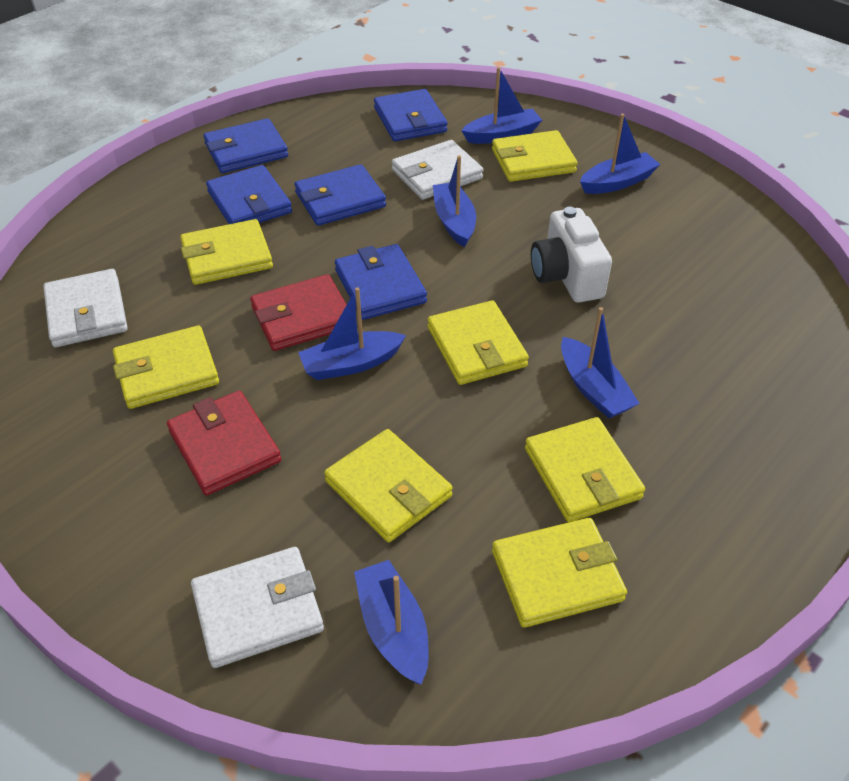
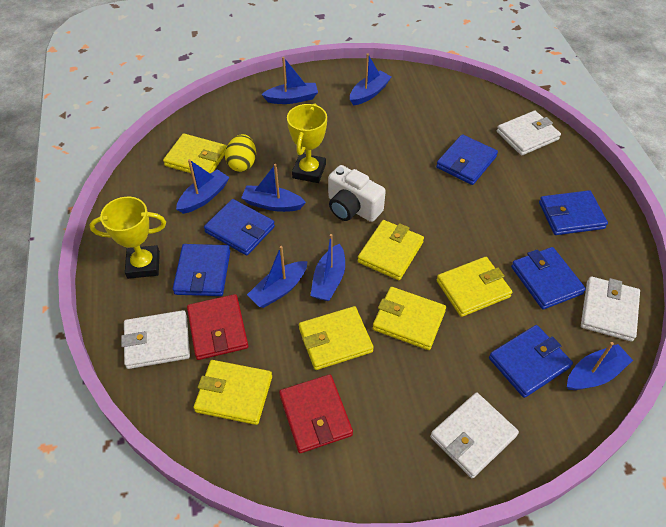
blue boat: [298,287,406,380] [354,560,429,684] [433,155,476,247] [461,67,542,144] [561,307,640,419] [580,114,661,194] = 6 -> [176,159,229,214] [241,164,306,212] [247,246,308,308] [261,57,318,104] [310,234,345,301] [350,53,392,106] [567,342,633,390] = 7
blue wallet: [203,118,288,173] [206,165,292,224] [294,164,386,226] [335,244,427,320] [374,89,448,141] = 5 -> [173,244,230,296] [204,199,275,256] [436,134,498,185] [489,325,573,398] [511,247,586,309] [539,190,608,235] = 6
white wallet: [43,269,128,347] [191,547,324,668] [392,140,484,200] = 3 -> [121,310,190,369] [430,393,519,478] [497,111,561,155] [581,276,640,342] = 4
yellow egg: none = 0 -> [225,134,256,172] = 1
yellow trophy: none = 0 -> [89,197,166,279] [287,103,327,183] = 2
yellow wallet: [113,325,219,409] [180,219,273,285] [324,429,453,542] [428,300,529,385] [492,130,578,182] [492,518,627,628] [525,417,645,522] = 7 -> [163,133,227,173] [193,360,272,425] [299,306,374,370] [357,220,424,280] [373,287,446,350] [437,257,512,317] = 6

